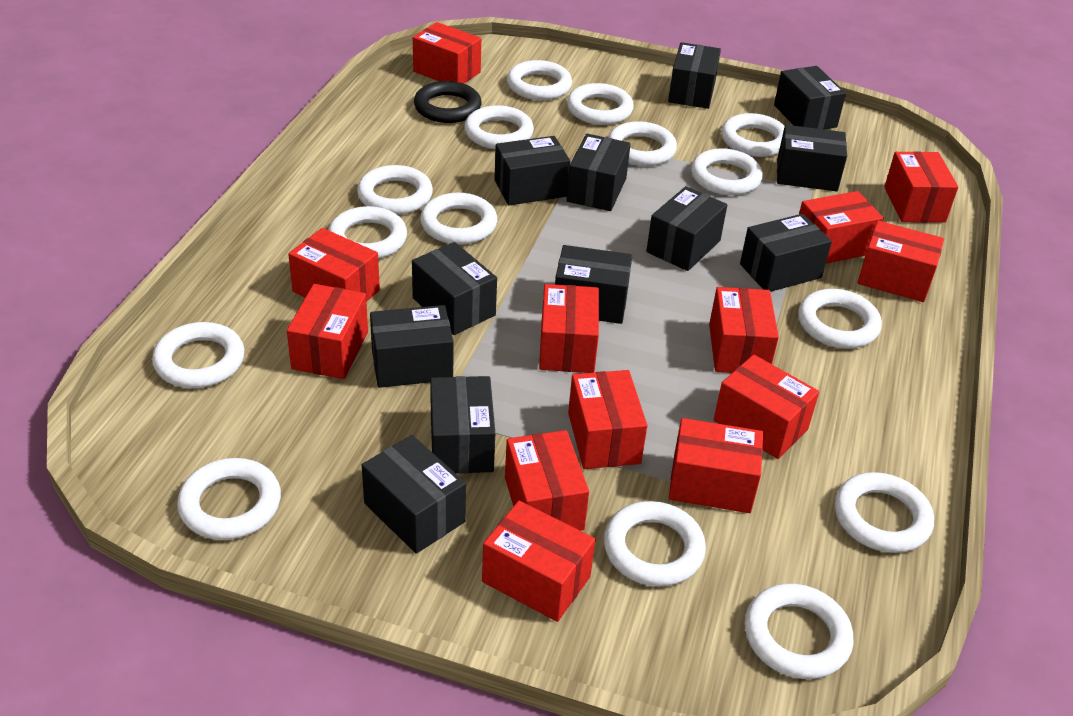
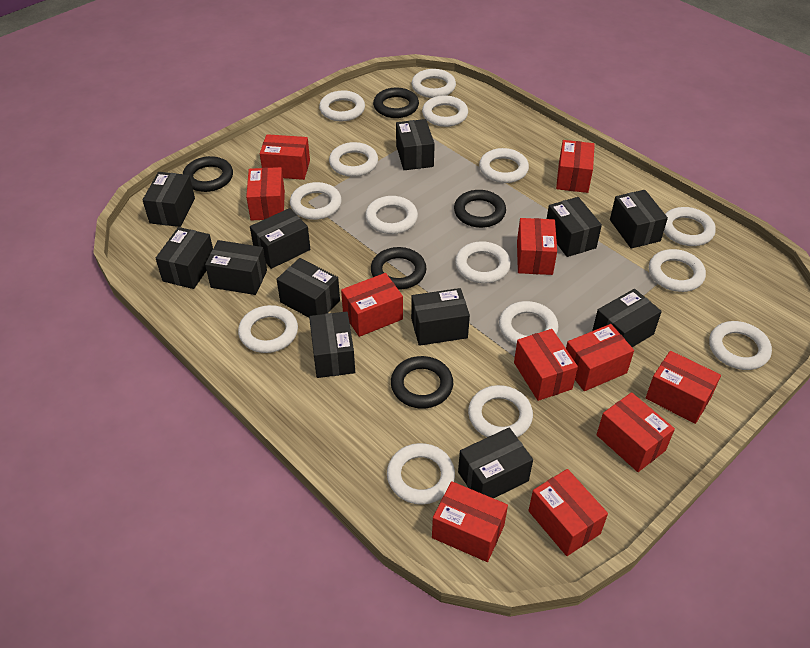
black ring: [414,81,482,123] = 1 -> [183,156,233,192] [371,247,426,290] [373,88,419,118] [391,356,453,409] [454,190,506,228] = 5
red box: [287,284,368,379] [288,228,380,302] [413,22,481,84] [482,500,596,622] [505,430,589,531] [539,284,599,373] [568,370,647,469] [669,418,763,513] [709,287,779,373] [714,355,819,459] [799,191,884,264] [857,221,944,302] [884,151,958,223] = 13 -> [246,167,285,221] [260,134,310,180] [341,273,403,337] [432,481,508,562] [514,329,578,401] [517,218,557,275] [528,469,608,556] [556,140,595,193] [566,324,634,391] [597,392,675,472] [646,351,721,424] = 11

